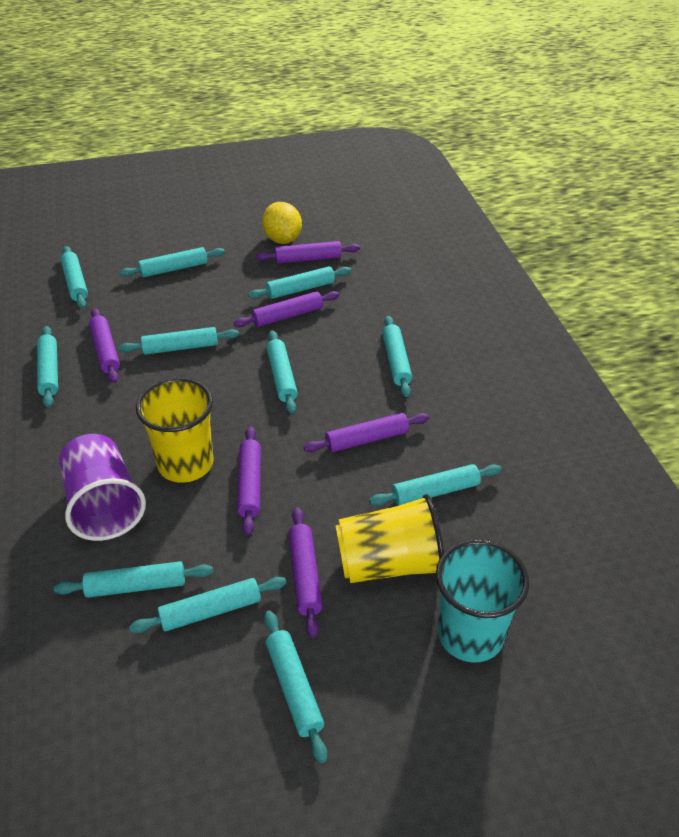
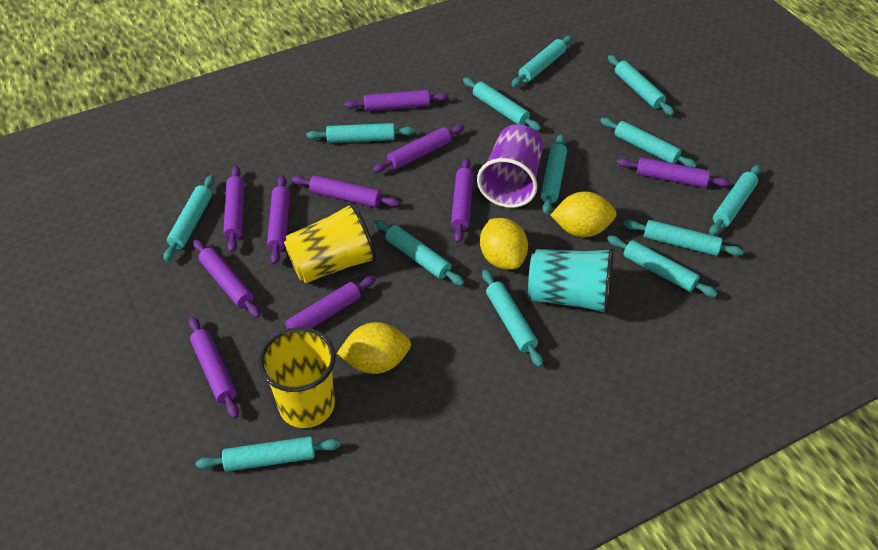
purple rolling pin: [89,308,120,383] [234,291,340,327] [237,426,261,535] [256,241,360,263] [289,507,322,638] [303,413,429,452] = 6 -> [189,316,239,418] [193,239,260,318] [223,166,244,253] [267,175,290,264] [270,276,376,338] [292,175,400,207] [345,90,449,112] [373,125,465,173] [451,157,474,243] [617,157,730,188] = 10
turquoise rolling pin: [37,326,58,408] [54,561,213,598] [61,246,88,309] [119,327,239,355] [120,247,225,277] [129,577,287,633] [248,266,351,299] [264,610,327,763] [267,330,298,414] [369,464,502,506] [382,316,412,397] = 11 -> [163,175,215,262] [196,436,341,472] [306,123,415,143] [374,219,464,286] [463,78,541,131] [482,269,543,367] [511,35,572,87] [541,134,567,214] [600,118,697,168] [607,236,718,297] [608,55,674,115] [623,220,744,256] [709,165,761,236] = 13
yellow lemon: [262,202,302,244] = 1 -> [337,322,411,374] [480,218,528,270] [551,191,617,237] = 3

